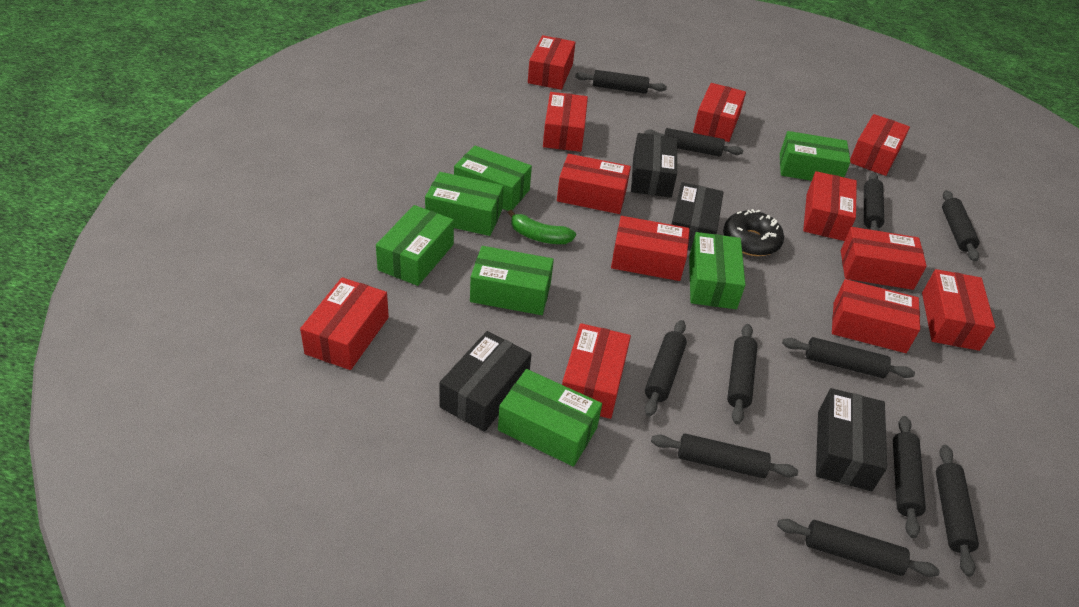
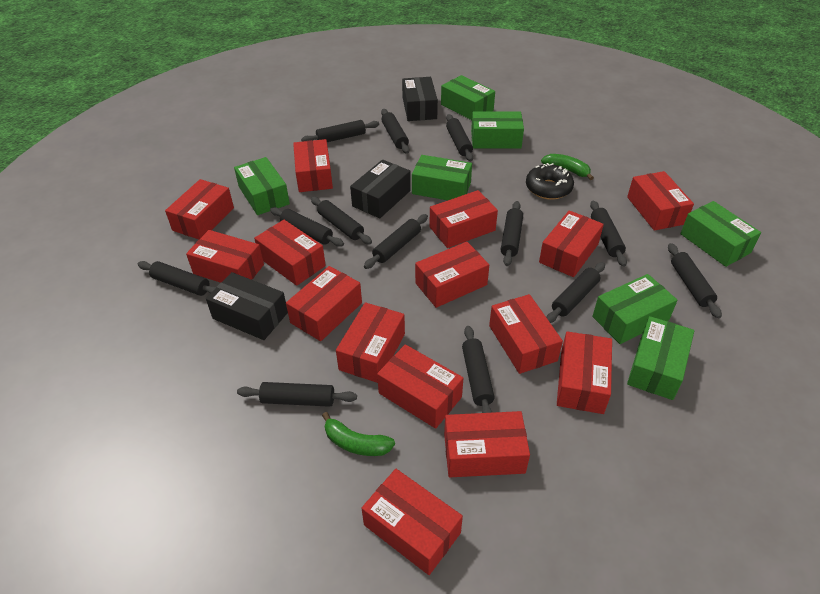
black box: [439,331,531,432] [631,133,677,198] [671,182,724,251] [816,388,887,491] = 4 -> [206,272,288,340] [350,160,411,218] [402,77,438,121] = 3
black rolling pin: [575,70,667,94] [644,128,743,157] [645,320,687,417] [651,434,798,478] [727,324,758,424] [777,519,939,577] [782,337,915,378] [864,173,884,231] [893,416,926,538] [936,445,979,577] [942,190,979,261] = 11 -> [138,261,216,296] [237,382,357,407] [270,207,344,247] [301,120,379,142] [311,197,372,245] [364,214,428,269] [381,109,410,154] [446,114,473,161] [462,326,495,413] [501,201,523,266] [546,262,605,323] [590,201,627,267] [668,243,722,318] = 13
green banana: [508,210,576,244] = 1 -> [322,412,395,456] [541,154,594,180] = 2
red box: [300,277,389,370] [528,35,575,90] [543,92,588,152] [557,154,631,214] [562,323,631,419] [611,216,690,281] [693,83,746,142] [803,171,857,241] [832,279,920,353] [841,227,927,290] [850,114,910,176] [922,269,995,351] = 12 -> [165,179,234,239] [186,230,264,283] [254,220,326,286] [286,266,362,341] [293,139,333,192] [336,302,405,383] [362,469,463,575] [377,344,464,429] [415,242,489,308] [429,190,498,248] [444,411,530,477] [489,294,563,374] [539,210,604,277] [557,331,612,414] [627,171,694,231] = 15

